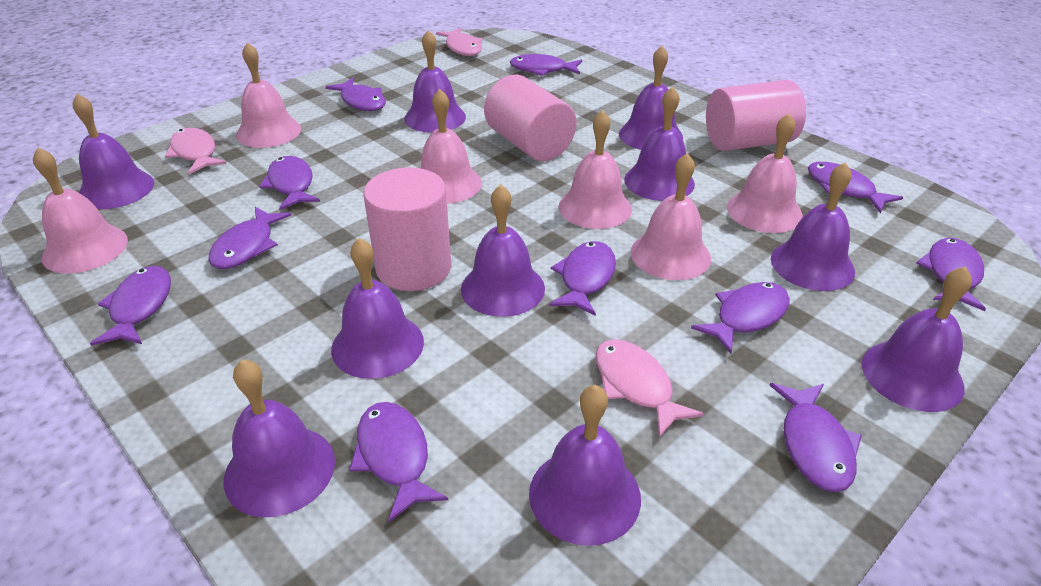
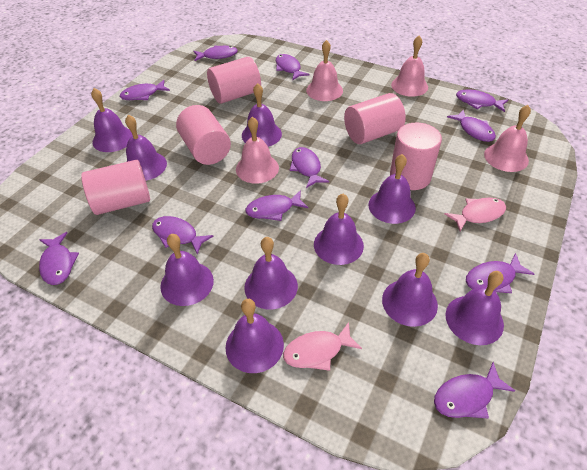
pink bell: [33,148,128,273] [236,42,301,148] [421,89,482,204] [558,110,632,229] [631,153,711,280] [727,113,803,233] = 6 -> [236,117,279,184] [306,40,343,101] [391,36,428,97] [484,105,531,172] = 4
pink cylinder: [363,168,452,291] [484,75,577,161] [706,80,806,151] = 3 -> [81,160,150,215] [176,105,231,165] [207,57,261,104] [344,93,406,144] [390,123,442,190] = 5
pink fish: [165,128,227,174] [436,28,482,56] [596,339,704,438] = 3 -> [283,322,362,371] [445,198,506,231] = 2

